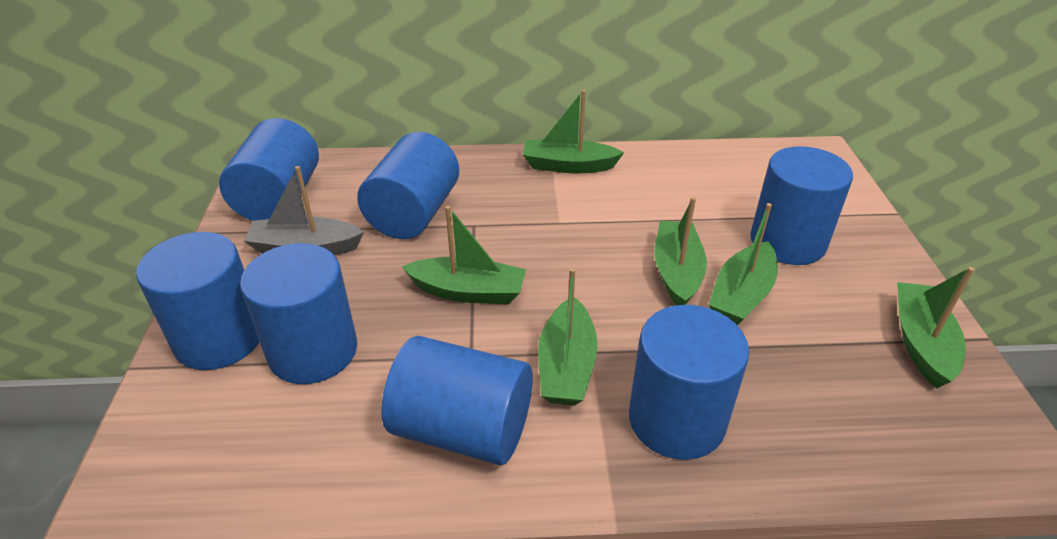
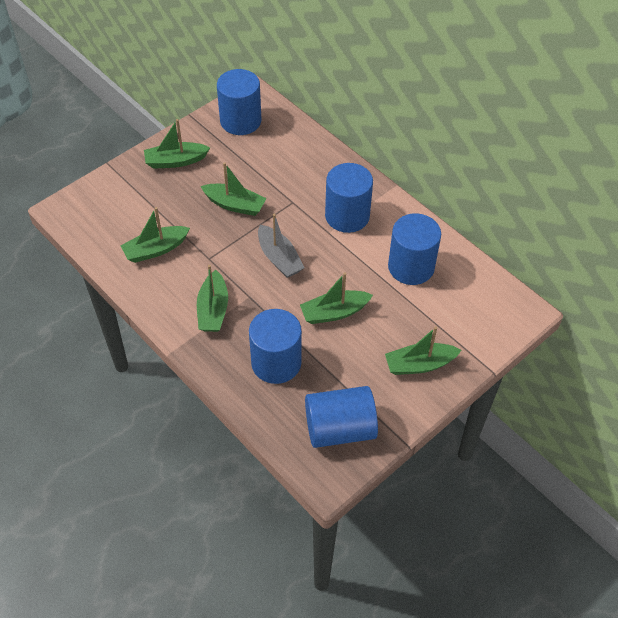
blue cylinder: [136,232,259,370] [219,118,319,221] [240,243,357,384] [357,132,459,239] [381,336,533,465] [629,305,749,460] [750,146,853,265] = 7 -> [217,69,261,135] [249,309,302,384] [305,386,378,448] [325,163,373,233] [388,213,441,285] = 5

